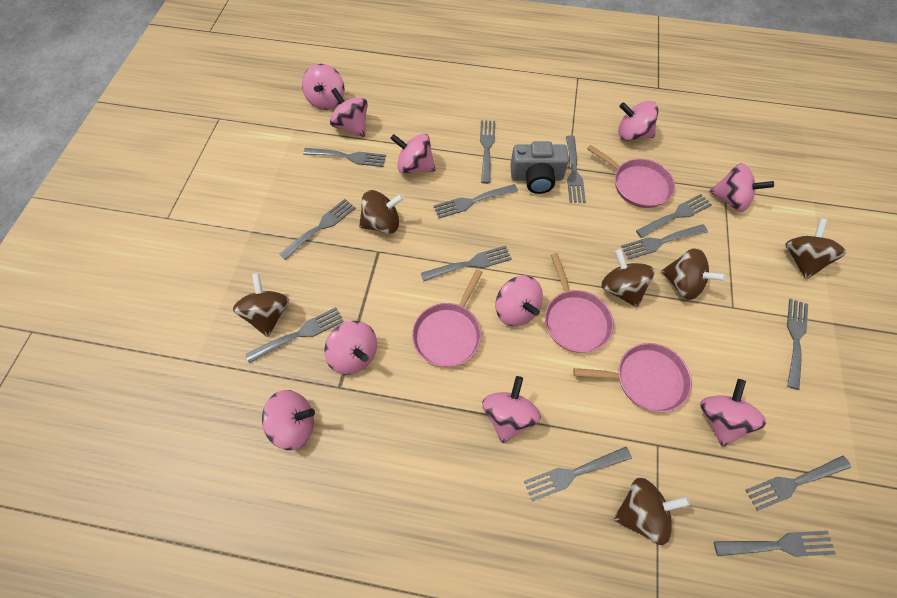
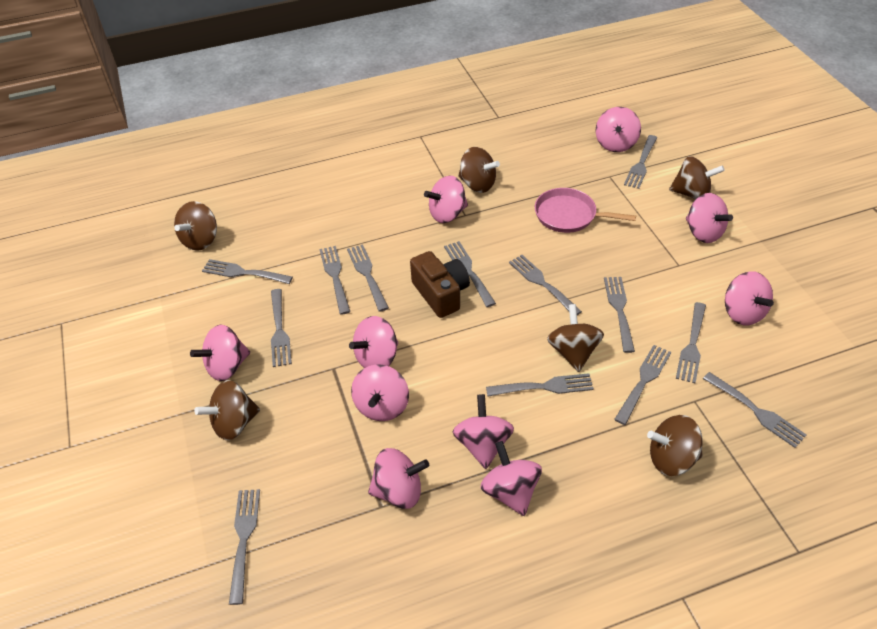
brown camera: none = 0 -> [410,251,470,318] = 1
grey camera: [510,141,569,194] = 1 -> none = 0
pink pan: [412,269,483,367] [545,253,614,353] [573,343,692,412] [587,145,675,208] = 4 -> [535,188,636,233] = 1

